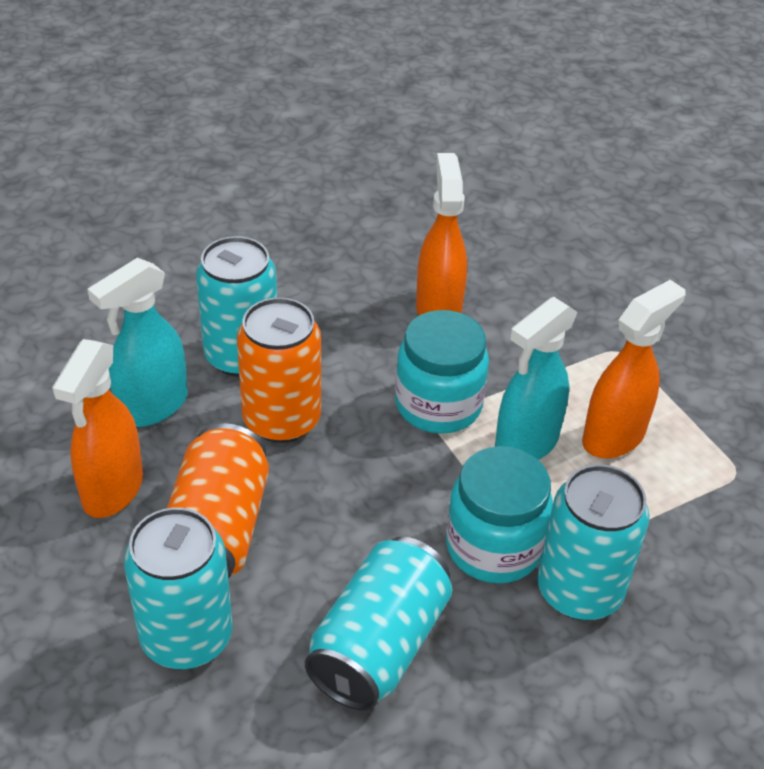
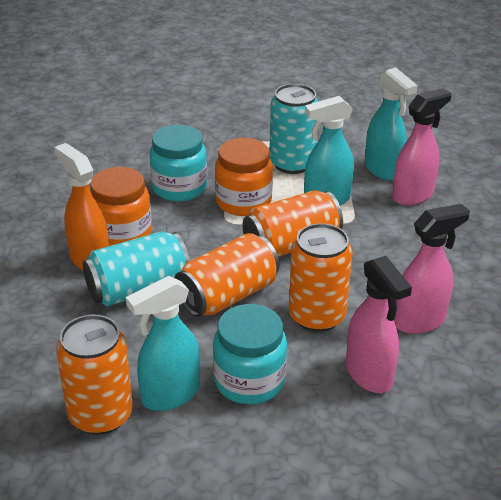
orange can: [167,423,269,579] [237,297,321,443] = 2 -> [56,314,133,435] [175,233,279,317] [243,190,343,257] [289,223,352,332] = 4
orange jar: none = 0 -> [90,167,152,246] [215,138,273,216] = 2
orange spray bottle: [52,339,143,518] [416,153,467,315] [582,280,686,458] = 3 -> [54,143,109,270] = 1
pink spray bottle: none = 0 -> [346,256,412,393] [392,88,452,206] [394,204,470,334] = 3
turquoise can: [124,507,233,669] [196,236,277,377] [305,537,452,711] [537,464,650,620] = 4 -> [83,231,190,306] [269,84,318,174] = 2
turquoise spray bottle: [88,257,188,427] [495,297,578,460] = 2 -> [126,276,200,411] [304,96,354,206] [365,67,418,181] = 3

